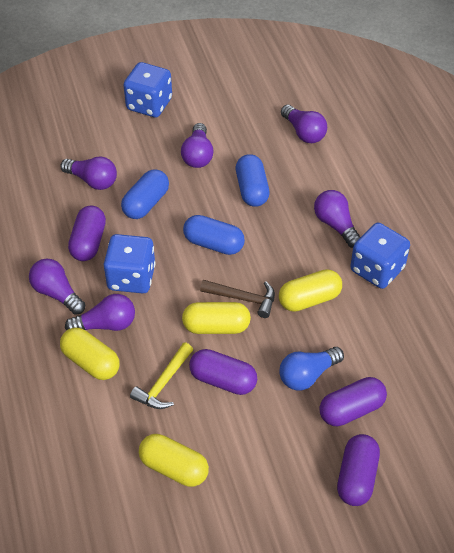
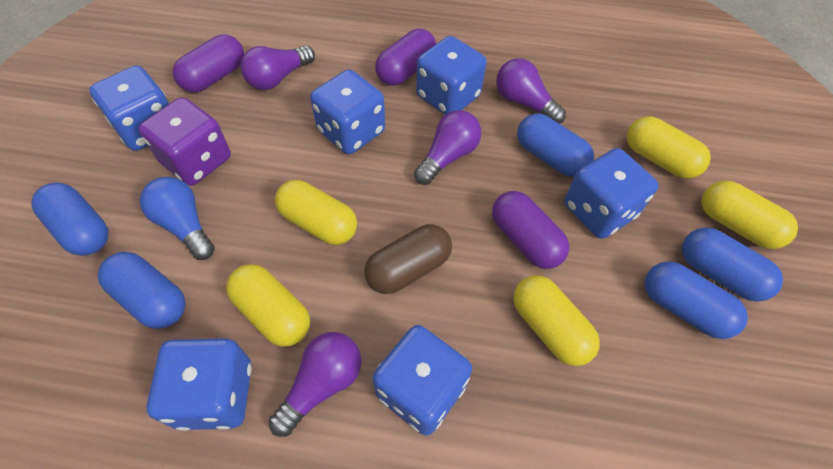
blue capsule: [121,169,169,219] [183,215,245,255] [236,154,270,207] = 3 -> [31,183,108,256] [98,252,186,329] [517,113,594,177] [645,261,748,339] [682,227,783,301] = 5
blue dice: [104,234,156,293] [123,62,172,117] [350,223,410,289] = 3 -> [89,66,169,151] [147,338,252,431] [310,69,385,154] [373,325,472,435] [416,36,486,115] [564,148,659,239] = 6
brown capsule: none = 0 -> [364,224,452,294] = 1
brown hammer: [200,280,275,318] = 1 -> none = 0
purple capsule: [68,206,106,261] [189,349,257,395] [319,377,387,426] [337,434,380,506] = 4 -> [173,35,244,93] [375,29,436,86] [492,191,569,269] = 3
purple dice: none = 0 -> [138,97,231,186] = 1
purple light bulb: [29,259,85,315] [61,156,117,190] [65,294,135,331] [181,123,213,168] [281,105,327,143] [314,190,360,248] = 6 -> [240,46,315,90] [269,332,361,437] [414,110,481,185] [496,58,566,124] = 4
yellow capsule: [60,327,120,380] [139,434,209,487] [182,302,251,334] [279,269,342,312] = 4 -> [226,264,310,347] [275,180,357,245] [513,275,600,366] [627,116,711,179] [701,181,798,249] = 5
yellow hammer: [130,343,193,409] = 1 -> none = 0

